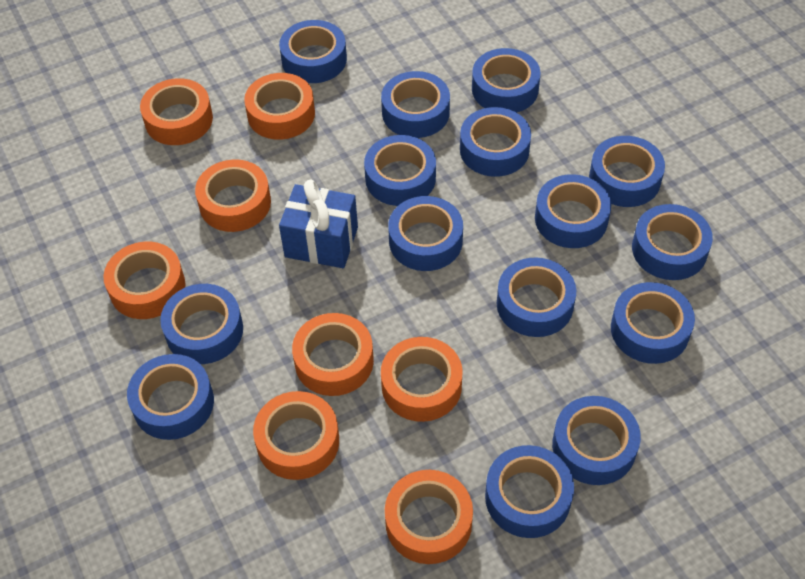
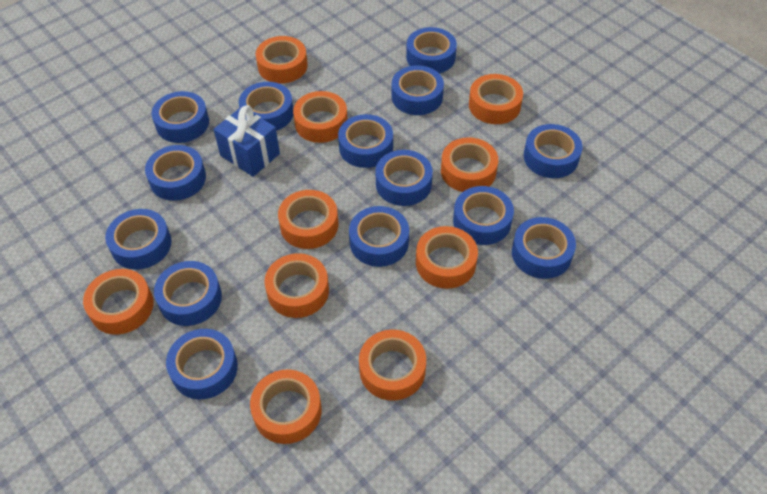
blue tape: [127,354,214,440] [160,284,243,364] [279,20,347,83] [364,135,436,206] [381,71,450,138] [388,196,463,271] [460,107,531,177] [472,48,540,113] [485,445,574,538] [497,257,576,337] [535,174,611,248] [552,396,641,485] [589,136,665,207] [611,282,695,364] [632,204,713,280] = 15 -> [105,209,171,270] [145,145,206,201] [152,91,209,143] [154,261,222,326] [166,329,238,399] [239,82,293,131] [338,114,393,168] [349,206,409,267] [375,150,433,206] [392,65,444,115] [406,27,457,73] [453,186,514,245] [512,217,576,279] [524,124,583,178] = 14
orange tape: [104,242,185,319] [140,78,213,145] [195,159,271,232] [244,73,315,140] [253,391,339,480] [292,313,374,396] [381,337,463,422] [385,470,473,564] = 8 -> [83,269,154,334] [250,369,322,444] [256,36,308,83] [264,253,329,318] [278,190,338,249] [293,91,348,143] [359,330,426,401] [416,226,478,289] [441,137,498,192] [469,74,523,124] = 10

